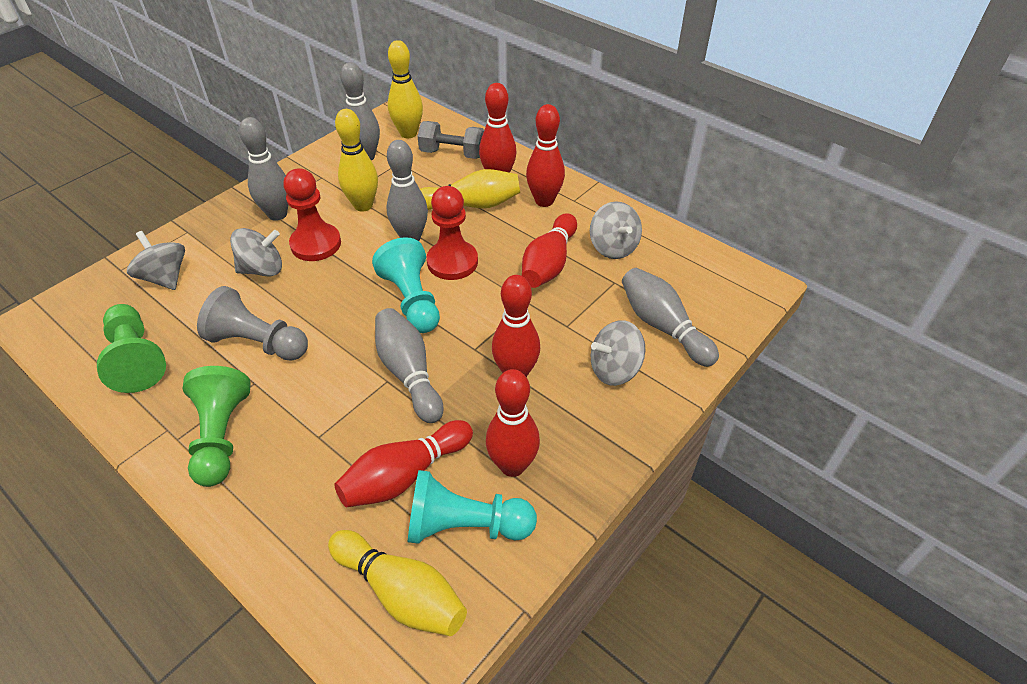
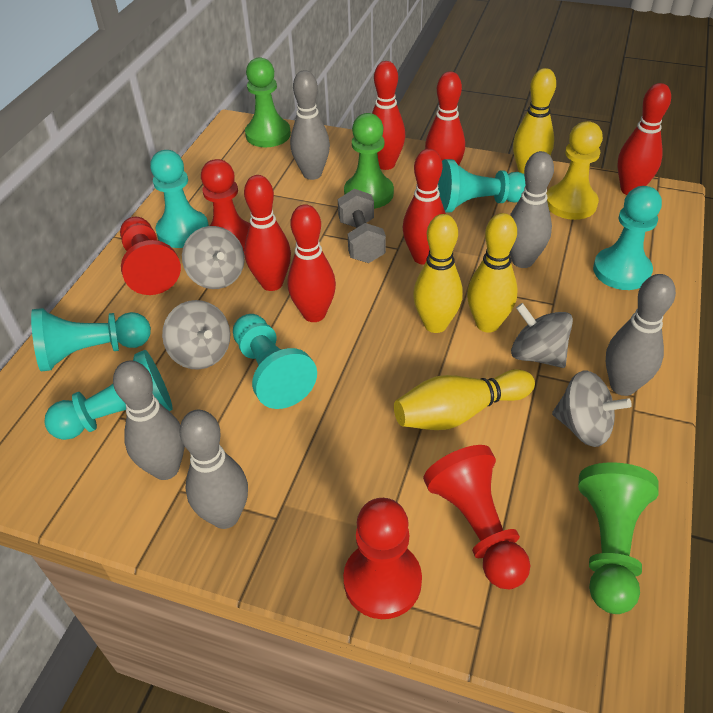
green pawn: [97,304,166,393] [183,366,251,487] = 2 -> [245,57,291,147] [344,113,394,209] [578,462,659,614] = 3
grey pawn: [197,286,308,361] = 1 -> none = 0
red pawn: [283,168,341,261] [427,186,478,280] = 2 -> [120,217,181,295] [201,159,250,255] [343,498,422,619] [423,445,530,589] = 4
turquoise pawn: [372,237,440,333] [408,470,537,544] = 2 -> [31,308,151,371] [44,350,173,440] [150,150,209,248] [233,314,317,409] [438,159,526,212] [593,186,662,290] = 6
yellow pawn: none = 0 -> [547,121,603,220] = 1

